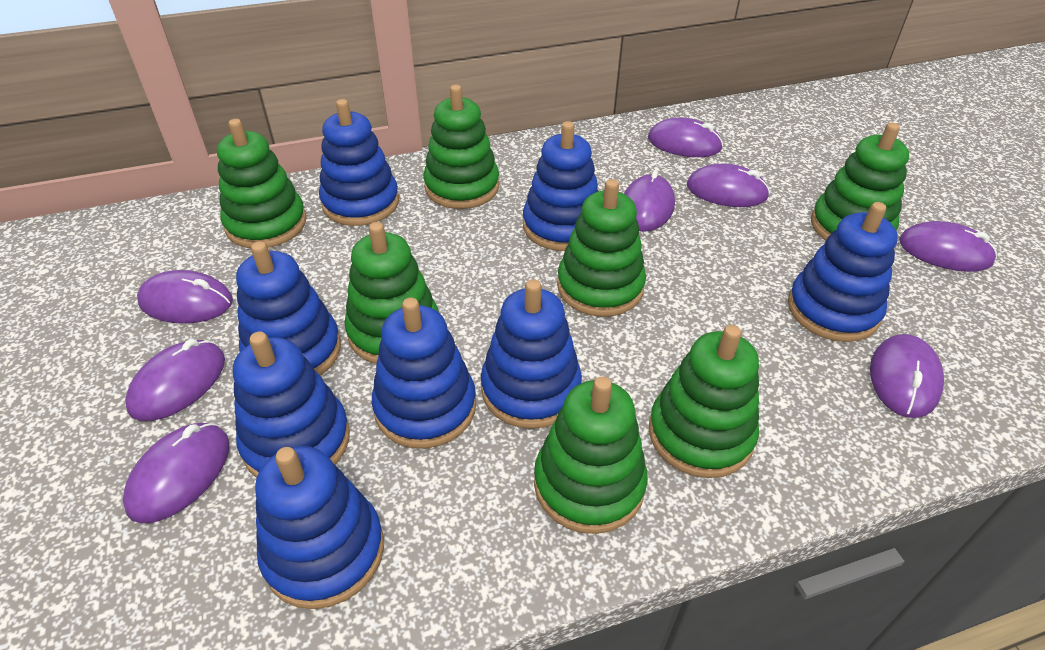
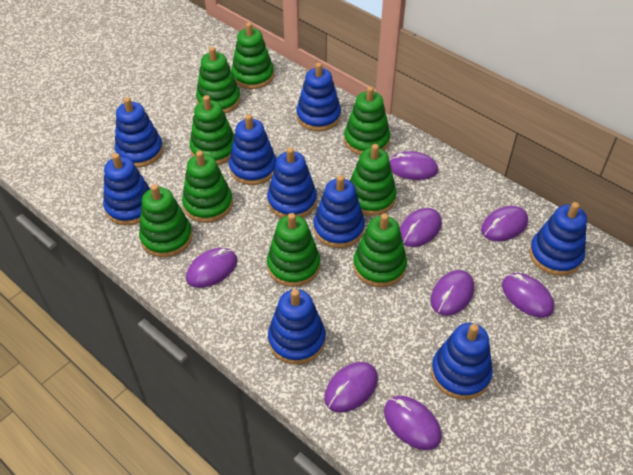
blue stacking toy: [233,331,350,478] [236,241,341,376] [255,446,384,609] [319,99,399,226] [372,297,476,449] [481,279,582,429] [523,121,598,251] [788,202,898,342] = 8 -> [103,153,150,225] [115,97,163,167] [229,114,277,185] [267,147,317,218] [268,289,326,365] [296,62,341,131] [313,175,365,248] [431,323,493,400] [529,202,587,276] = 9
green stacking toy: [217,119,307,248] [345,222,439,364] [423,84,499,209] [534,377,648,534] [557,179,646,317] [649,325,759,478] [811,123,909,241] = 7 -> [139,184,193,257] [182,151,233,223] [190,95,234,165] [196,47,241,113] [231,22,274,89] [267,213,320,287] [344,86,390,155] [350,144,396,216] [353,213,407,287] = 9

